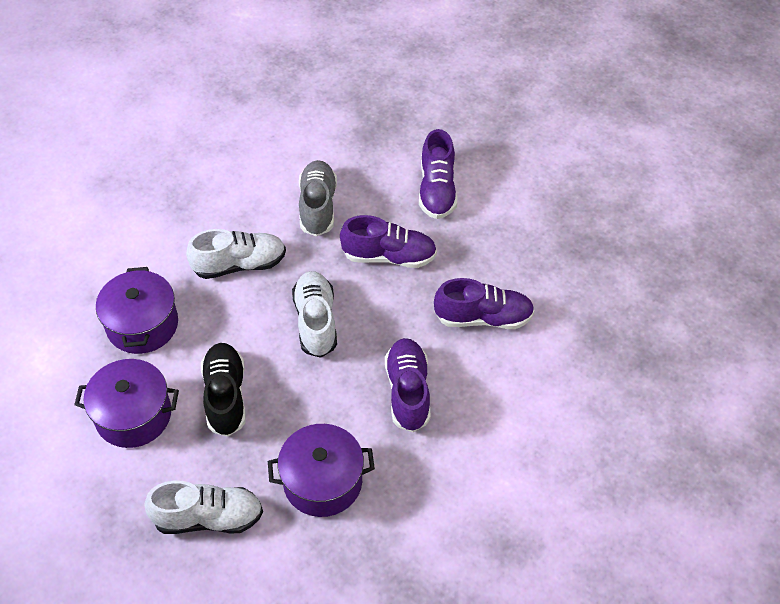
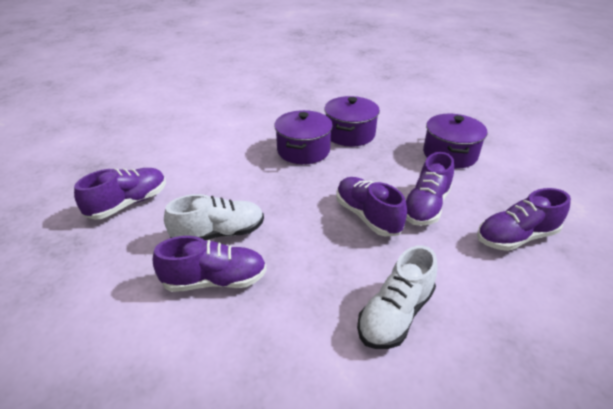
black shoe: [201,343,246,437] = 1 -> none = 0
grey shoe: [299,160,337,237] = 1 -> none = 0
purple shoe: [340,215,437,268] [385,338,431,432] [419,129,457,219] [434,278,535,329] = 4 -> [74,168,166,220] [153,236,267,292] [336,177,407,237] [406,152,454,226] [477,188,571,251] = 5
white shoe: [144,480,263,534] [186,229,286,279] [292,271,337,358] = 3 -> [164,194,264,240] [357,246,438,349] = 2

